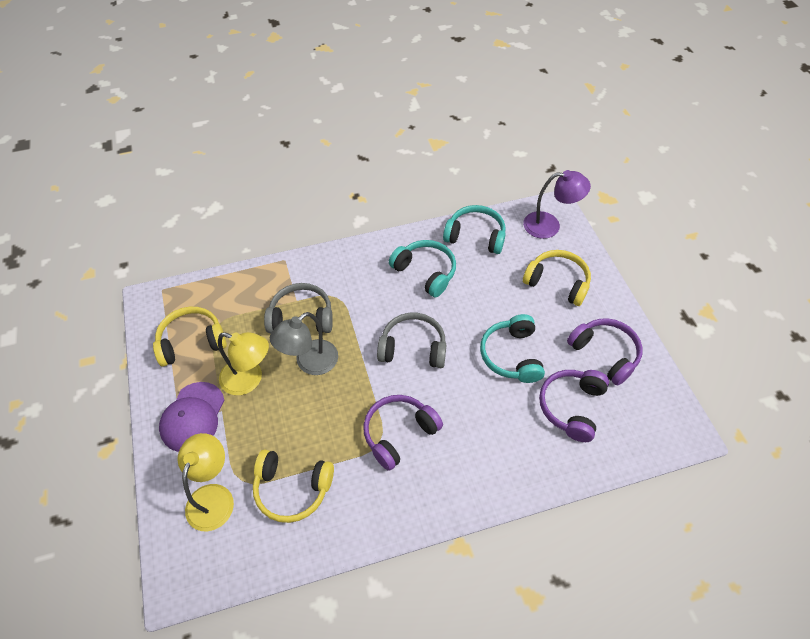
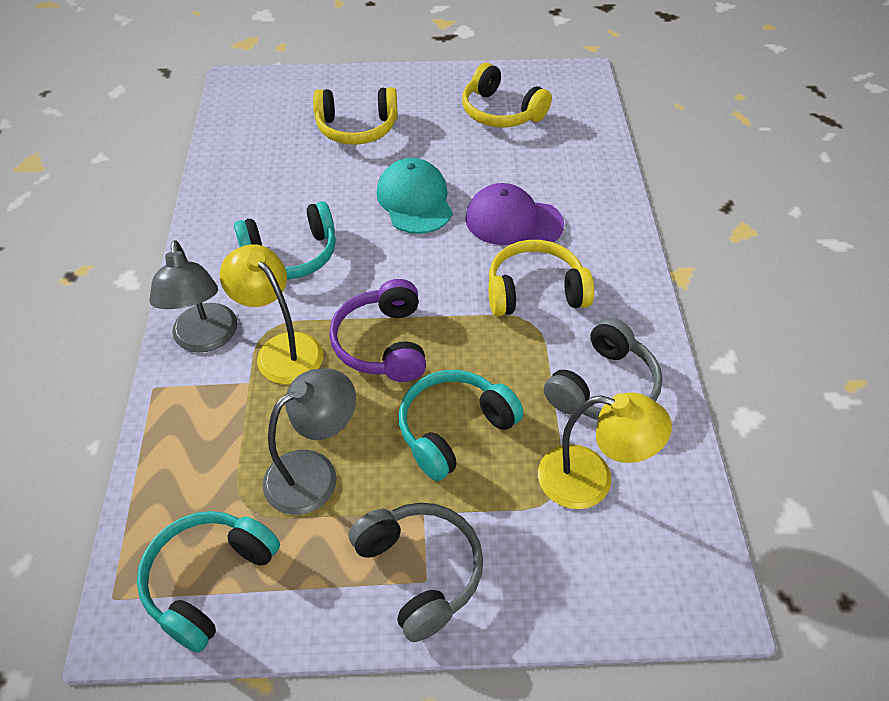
grey lamp: [270,312,338,375] = 1 -> [149,240,237,352] [262,368,356,515] = 2
purple headphones: [363,395,443,471] [539,370,609,442] [567,318,643,386] = 3 -> [329,279,426,382] = 1
purple lamp: [523,170,591,239] = 1 -> none = 0
turquoise cap: none = 0 -> [376,158,453,234] = 1

